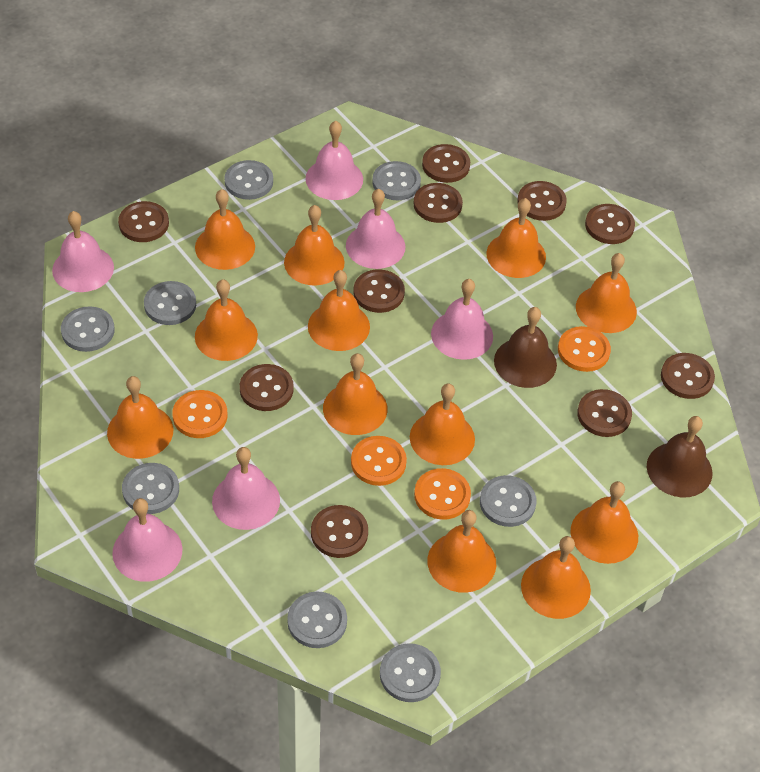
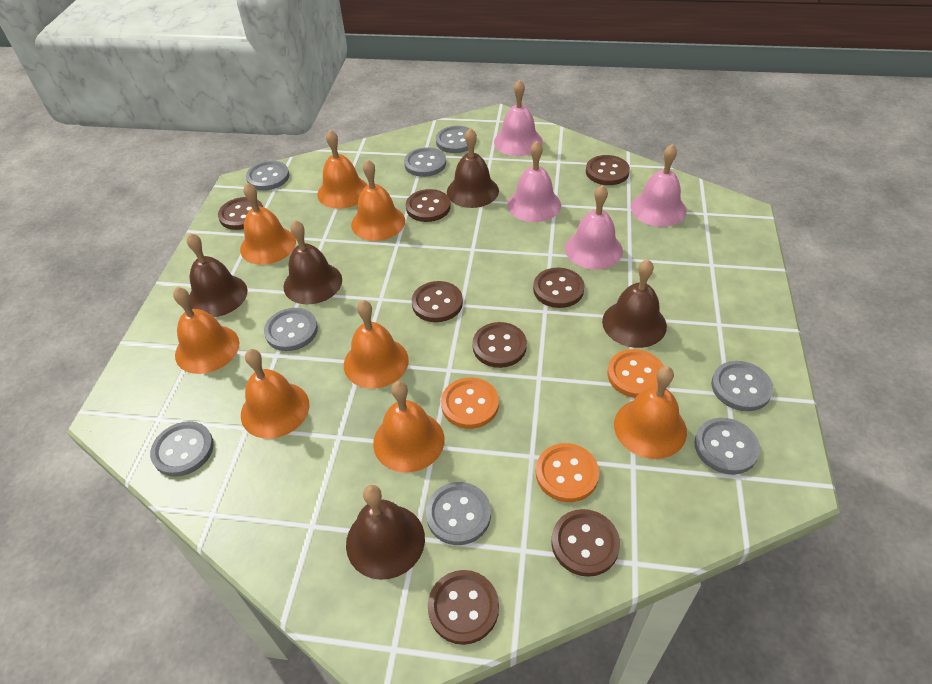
brown bell: [494,307,557,388] [647,416,713,497] = 2 -> [187,233,248,317] [283,220,342,304] [346,485,425,580] [447,128,499,208] [602,259,667,348] = 5
brown button: [118,201,169,242] [240,364,294,411] [311,505,368,558] [353,269,405,313] [414,183,463,223] [422,144,470,183] [518,181,567,221] [577,389,632,437] [585,204,635,244] [661,353,715,399] = 10 -> [218,197,263,230] [406,189,451,222] [412,281,463,322] [428,570,499,645] [472,322,527,368] [533,268,585,308] [551,509,620,577] [586,155,630,185] = 8
orange bell: [107,376,173,459] [195,189,255,270] [195,279,258,361] [284,205,344,286] [308,270,370,351] [323,353,388,435] [410,383,475,465] [427,510,496,593] [486,198,546,278] [521,536,591,619] [571,481,638,564] [576,253,637,333] = 12 -> [173,287,239,374] [240,183,296,265] [241,349,309,439] [317,130,367,209] [344,300,409,389] [351,159,405,241] [373,381,444,473] [614,366,687,459] = 8
orange button: [172,390,228,438] [351,436,407,486] [414,468,471,520] [558,326,611,372] = 4 -> [441,377,499,429] [536,443,599,502] [607,349,664,398] = 3
pink bell: [52,211,114,292] [112,498,182,582] [212,447,280,530] [306,121,363,200] [346,189,405,269] [431,279,493,360] = 6 -> [494,79,543,156] [507,141,561,222] [565,185,623,269] [631,144,687,227] = 4

